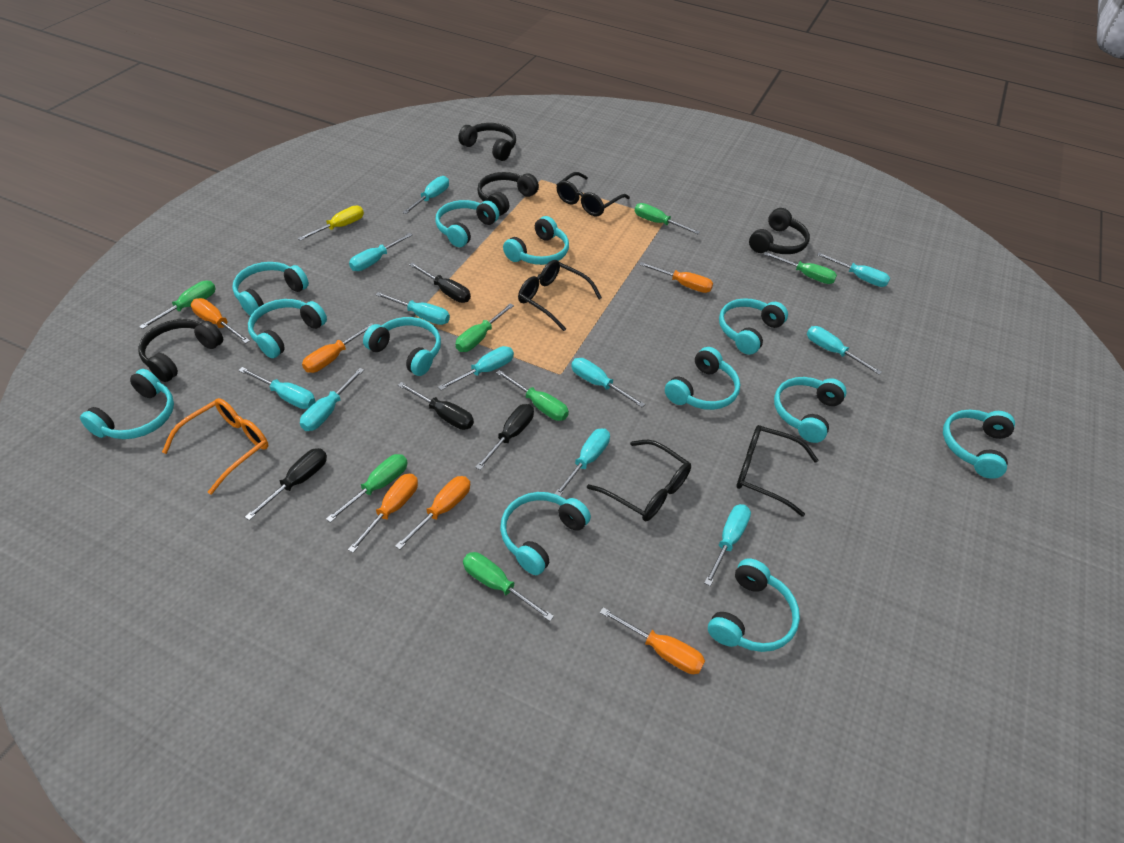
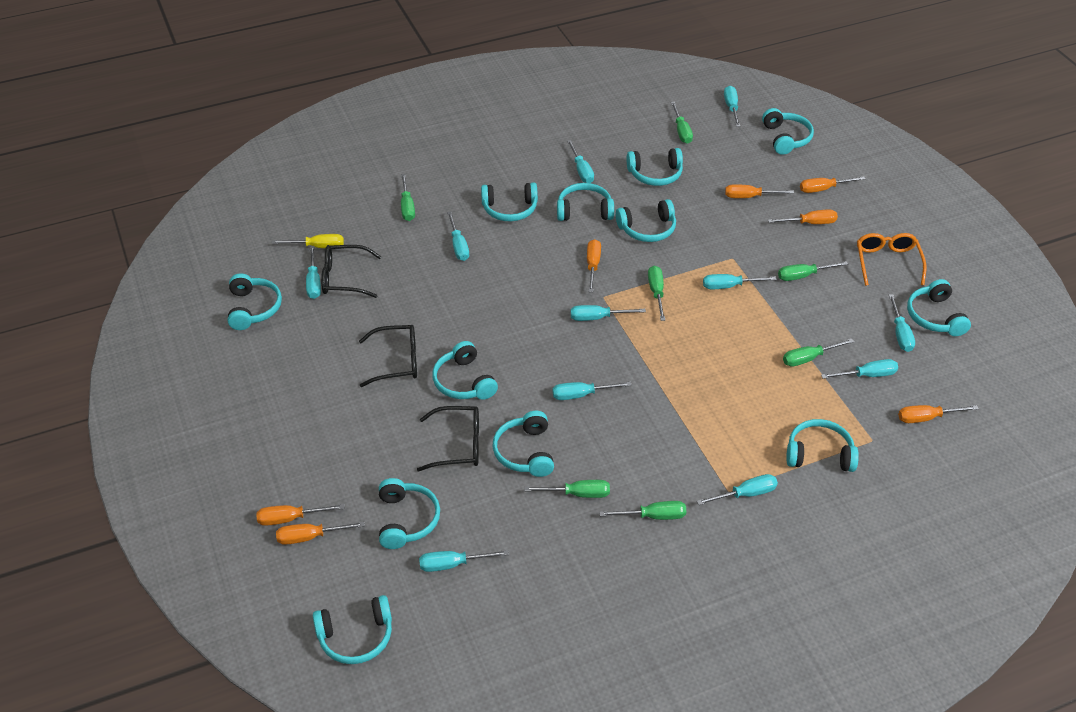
black glasses: [518,260,602,331] [557,172,630,216] [587,440,691,521] [736,425,818,517] = 4 -> [321,245,381,298] [359,325,417,387] [417,406,479,472] = 3
black headphones: [138,319,223,382] [458,123,516,161] [477,172,539,216] [749,208,810,254] = 4 -> none = 0
black screwdriver: [245,448,327,520] [398,382,474,430] [409,262,471,303] [475,404,534,470] = 4 -> none = 0
orange screwdriver: [191,298,250,343] [302,323,374,373] [348,474,418,553] [395,476,470,550] [600,607,705,674] [639,262,713,293] = 6 -> [256,504,345,526] [276,522,365,545] [587,239,601,292] [725,184,794,198] [768,209,838,224] [800,176,866,193] [898,405,979,423] = 7

